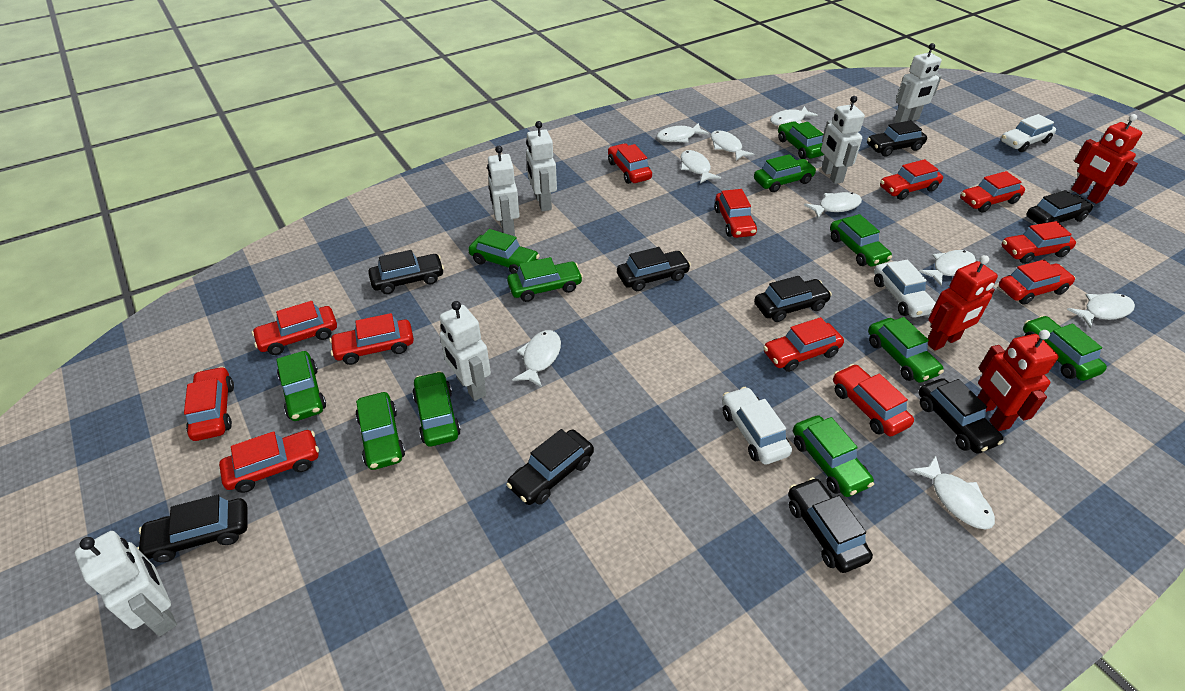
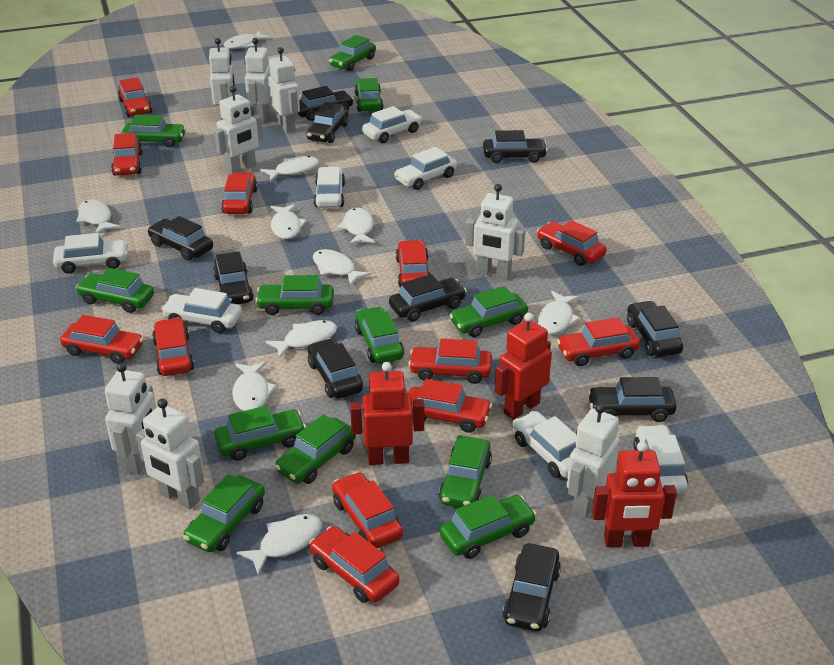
black car: [137,495,247,562] [368,250,444,294] [506,429,594,505] [617,247,691,291] [754,276,832,322] [788,477,873,573] [867,120,927,157] [919,378,1004,454] [1026,190,1093,224] = 9 -> [147,216,213,261] [213,252,254,304] [297,86,354,121] [307,102,348,143] [308,338,363,399] [389,274,467,322] [483,130,548,163] [503,543,561,631] [588,377,677,422] [627,301,683,357] = 10
green car: [276,351,326,421] [355,392,405,470] [412,371,461,446] [468,229,540,274] [507,257,583,302] [754,154,817,192] [778,121,824,159] [793,415,874,497] [830,214,892,267] [868,317,944,383] [1023,315,1107,381] = 11 -> [76,268,154,313] [121,115,186,147] [183,474,265,552] [214,406,306,461] [256,275,334,315] [274,414,356,484] [329,35,376,71] [355,78,383,112] [355,306,404,363] [439,435,492,507] [439,495,537,559] [449,286,528,337] = 12
white car: [722,387,792,464] [874,260,936,318] [1001,114,1056,152] = 3 -> [53,233,128,274] [161,288,242,333] [314,167,345,208] [362,106,422,143] [394,147,457,190] [513,411,577,478] [634,424,688,495] = 7
white fish: [512,330,561,387] [657,123,709,143] [680,150,721,183] [711,130,754,161] [770,106,818,125] [804,192,862,218] [910,456,995,529] [919,250,976,286] [1067,293,1135,328] = 9 -> [76,199,121,233] [224,31,271,49] [232,361,277,411] [237,514,322,575] [260,156,319,182] [265,320,337,359] [270,204,307,239] [313,249,371,286] [338,207,375,245] [538,291,580,334] = 10
white robot: [75,531,177,636] [439,301,491,401] [487,146,520,236] [526,121,557,212] [821,96,865,184] [894,43,942,123] = 6 -> [105,363,156,475] [136,398,204,509] [209,38,235,120] [214,86,263,174] [245,38,271,123] [268,47,300,133] [465,184,525,279] [567,403,620,518] = 8

